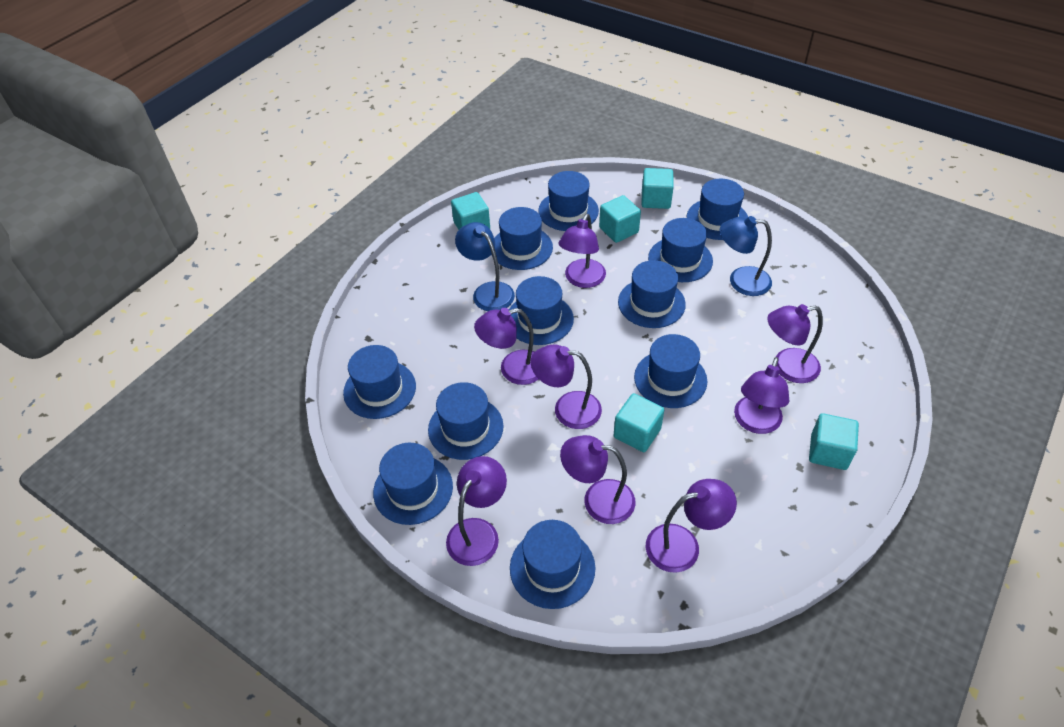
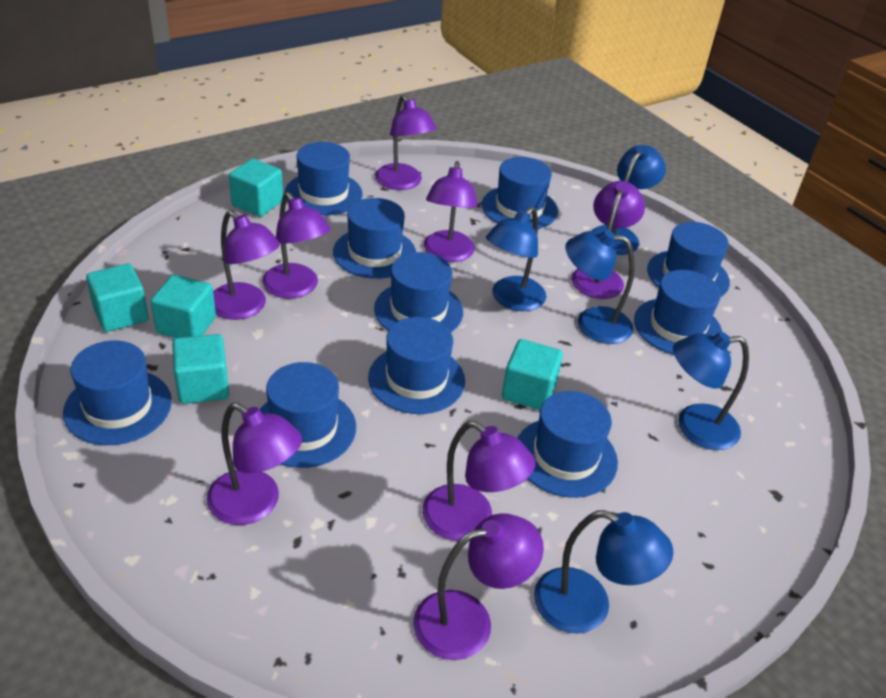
blue hat: [343,345,416,419] [373,443,453,525] [428,382,504,460] [491,207,553,270] [509,276,574,345] [510,520,595,609] [538,171,599,231] [618,260,686,328] [634,334,707,408] [648,218,713,282] [687,179,748,240] = 11 -> [63,340,172,445] [259,362,356,468] [285,142,363,216] [333,198,416,279] [368,317,465,414] [374,252,463,332] [482,157,558,229] [518,391,618,498] [634,270,722,355] [647,222,730,297] = 10
blue lamp: [455,222,515,311] [720,216,772,296] = 2 -> [486,207,546,311] [534,510,673,634] [565,229,635,344] [592,145,666,255] [673,332,749,450] = 5

